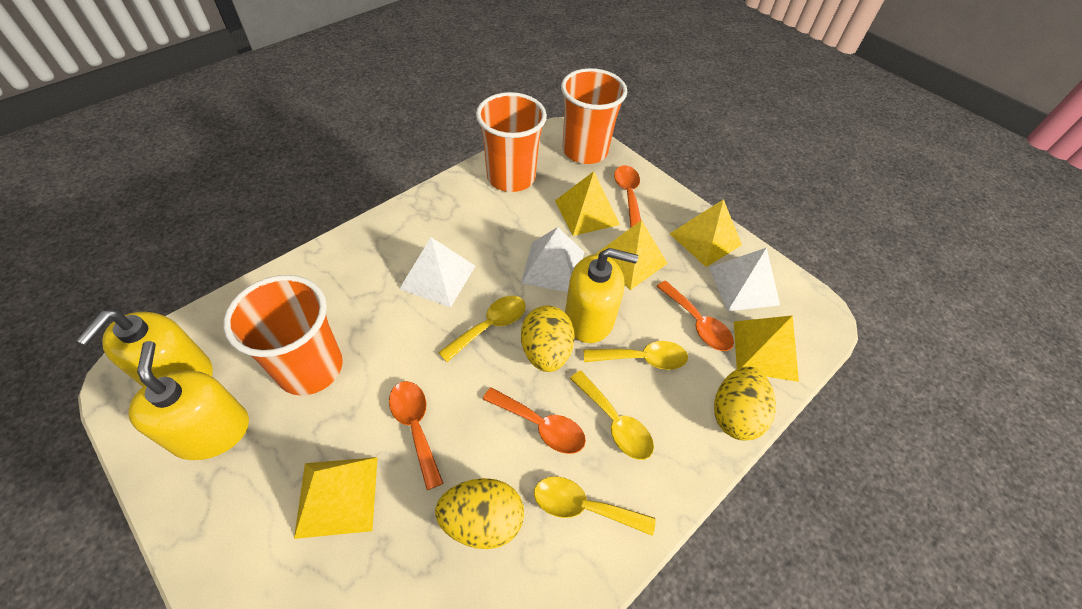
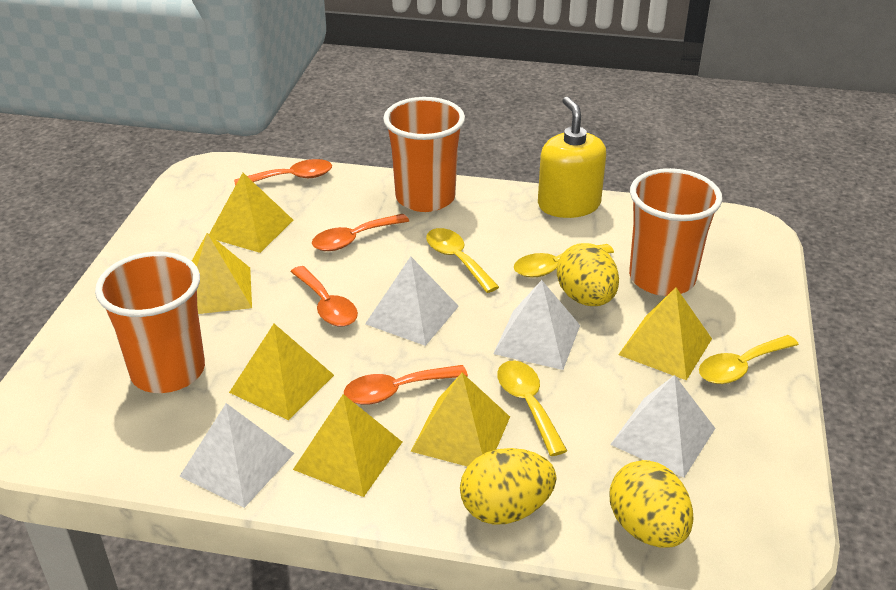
white pyramid: [399,237,475,307] [521,227,584,292] [709,248,780,311] = 3 -> [179,403,294,508] [365,256,459,346] [493,280,580,370] [610,375,715,478] = 4
yellow pyramid: [294,457,378,539] [555,171,620,236] [596,220,668,290] [670,199,742,267] [734,315,799,382] = 5 -> [192,233,252,314] [209,173,293,253] [229,324,334,420] [293,394,402,497] [411,373,510,466] [618,287,712,380] = 6
yellow soap dispenser: [76,310,213,387] [128,341,249,460] [565,248,638,343] = 3 -> [538,97,606,218] = 1

